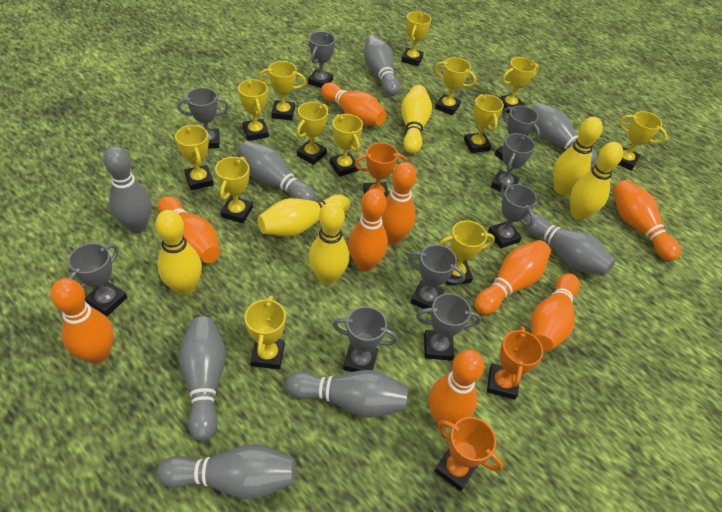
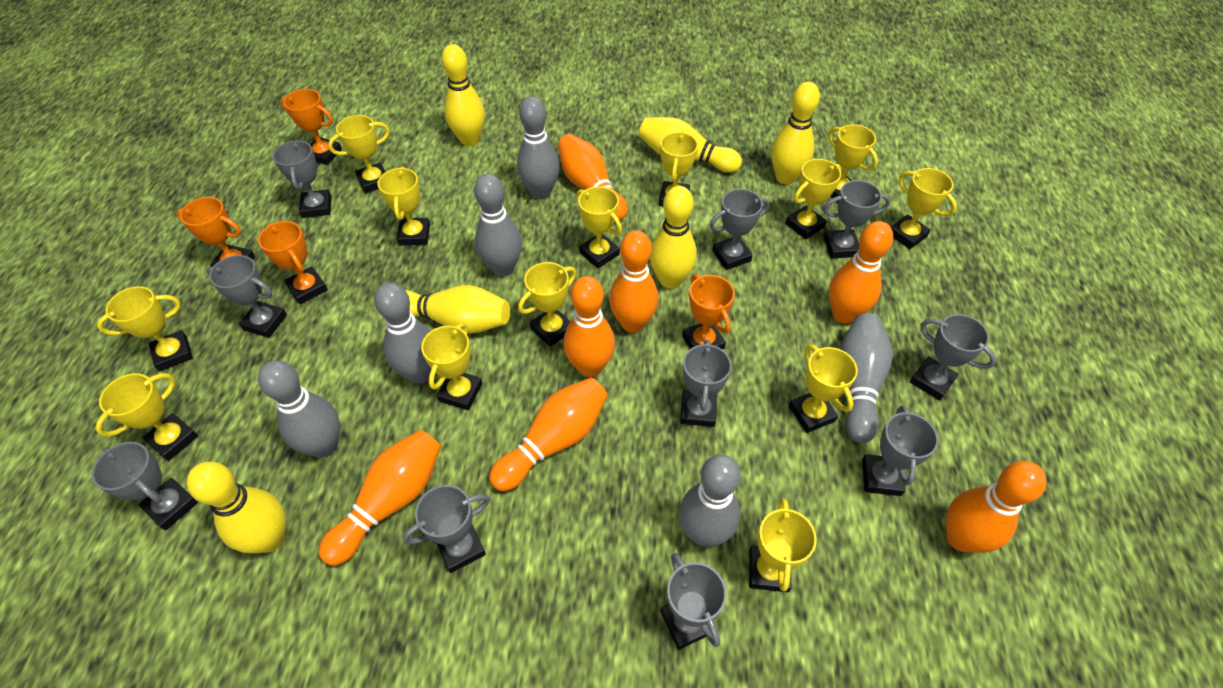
grey bowling pin: [103,146,151,233] [157,444,296,499] [179,317,226,441] [238,141,315,201] [285,370,408,418] [364,35,400,96] [524,214,615,276] [532,103,597,165] = 8 -> [258,360,340,458] [374,283,432,383] [474,174,522,277] [517,96,560,199] [679,455,741,547] [840,313,893,443] = 6
grey trophy: [68,243,127,316] [177,87,229,149] [308,31,335,88] [333,306,398,372] [408,244,465,309] [416,293,481,361] [488,183,537,248] [491,133,535,192] [495,106,540,161] = 9 -> [92,442,198,530] [207,255,287,338] [273,140,332,218] [403,485,490,573] [660,553,727,650] [680,339,732,427] [710,189,769,270] [823,180,890,258] [862,405,939,496] [910,314,996,400] = 10
orange bowling pin: [51,278,114,364] [158,196,220,263] [321,83,386,126] [348,189,388,272] [382,162,416,245] [429,350,484,427] [475,240,551,315] [531,273,580,351] [613,180,681,261] = 9 -> [319,430,441,566] [489,378,608,492] [558,134,628,221] [563,276,615,377] [609,231,658,333] [829,221,893,324] [946,461,1047,553] = 7
orange trophy: [355,142,407,198] [434,417,503,491] [487,326,543,400] = 3 -> [177,197,255,267] [258,221,328,304] [281,89,342,165] [682,274,735,349] = 4

